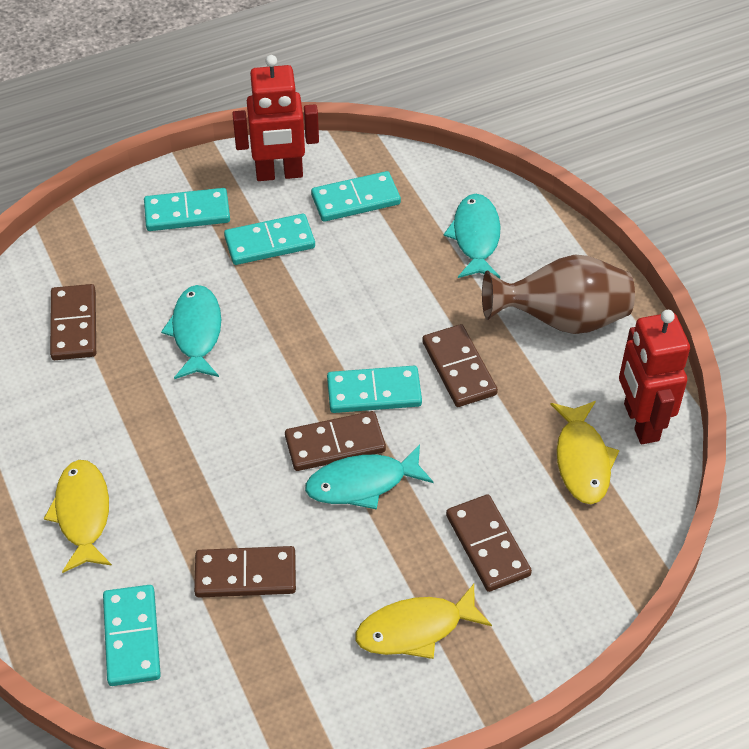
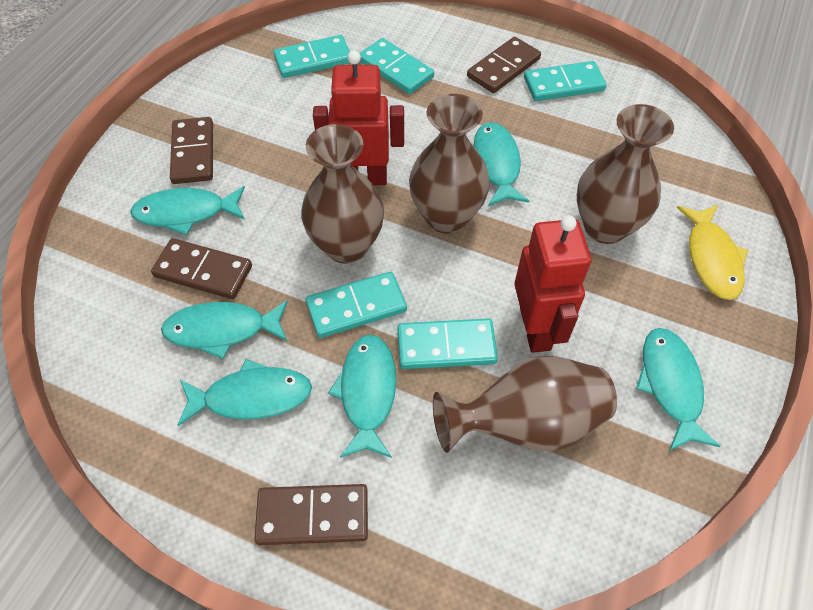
brown domino: [50,284,96,360] [194,546,296,598] [285,411,386,471] [422,324,498,407] [446,494,532,592] = 5 -> [151,238,252,299] [170,117,213,184] [254,484,368,545] [467,37,541,93] = 4
brown vase: [482,254,635,334] = 1 -> [301,124,384,264] [409,94,490,233] [433,356,617,453] [577,104,674,244] = 4
turquoise fish: [161,285,221,379] [305,445,433,510] [443,194,501,278] = 3 -> [130,186,245,235] [161,301,288,359] [178,359,312,426] [328,334,396,458] [474,122,529,206] [636,328,720,451] = 6
yellow fish: [44,460,112,573] [355,584,492,659] [550,401,619,504] = 3 -> [677,205,748,300] = 1

